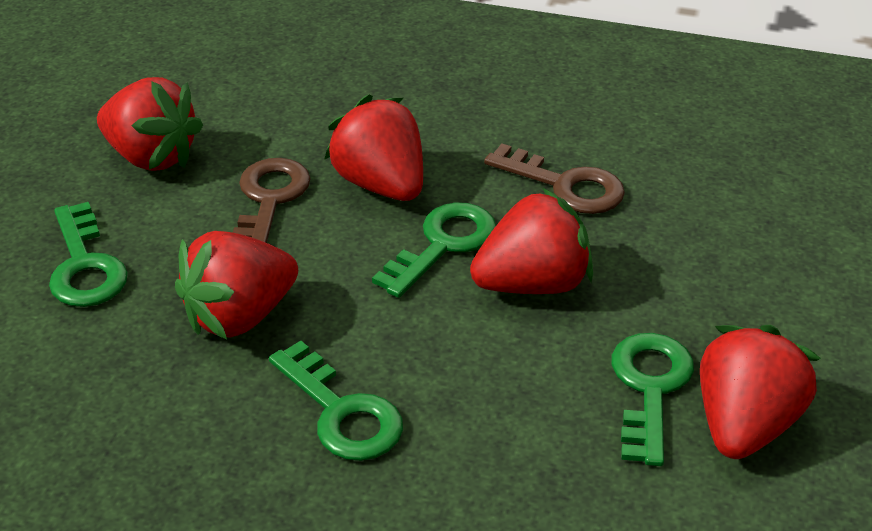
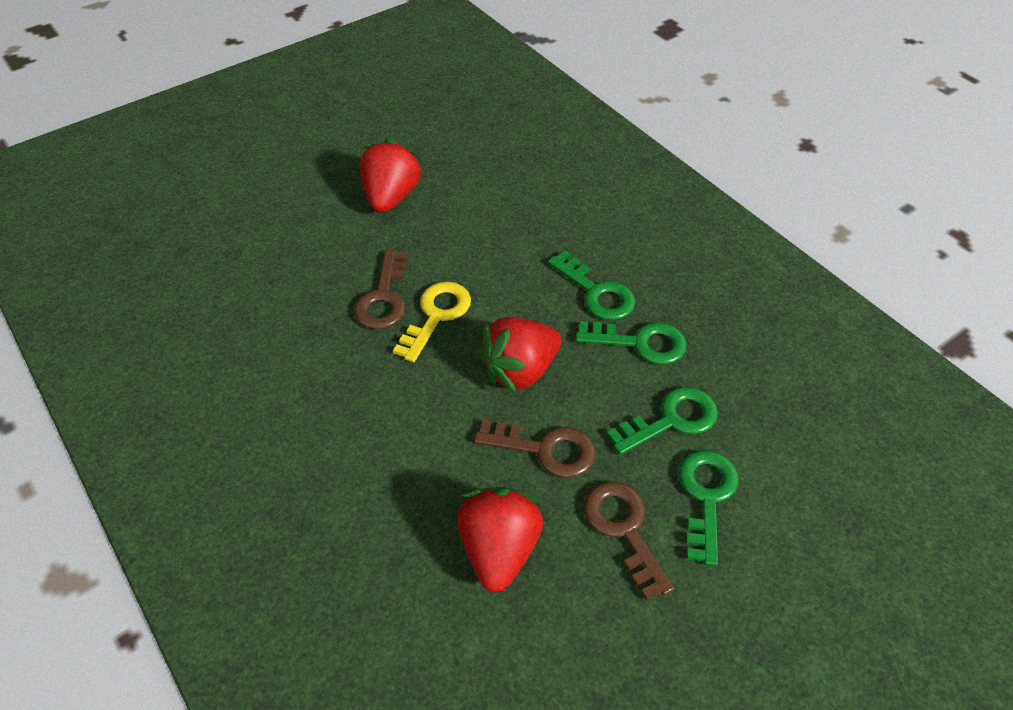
brown key: [233,158,311,243] [484,143,625,214] = 2 -> [354,250,408,329] [474,419,595,478] [583,482,674,601] = 3
red strawberry: [97,77,203,171] [175,231,298,339] [324,95,423,201] [470,188,593,294] [700,325,821,459] = 5 -> [360,138,422,213] [457,487,543,592] [478,317,561,394] = 3
yellow key: none = 0 -> [393,282,471,362] = 1

